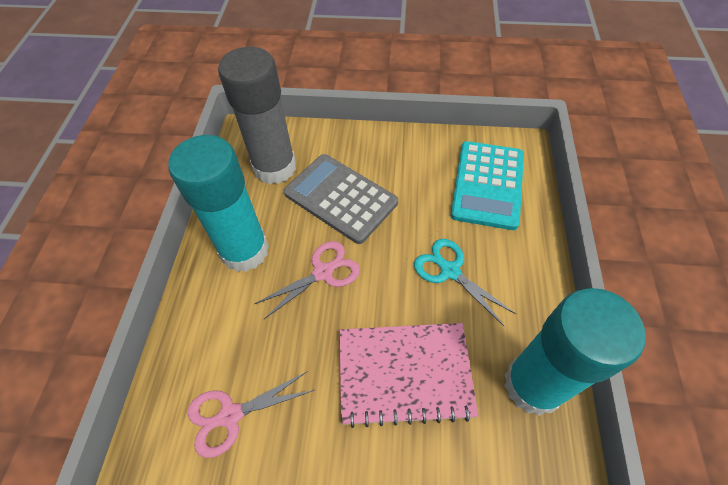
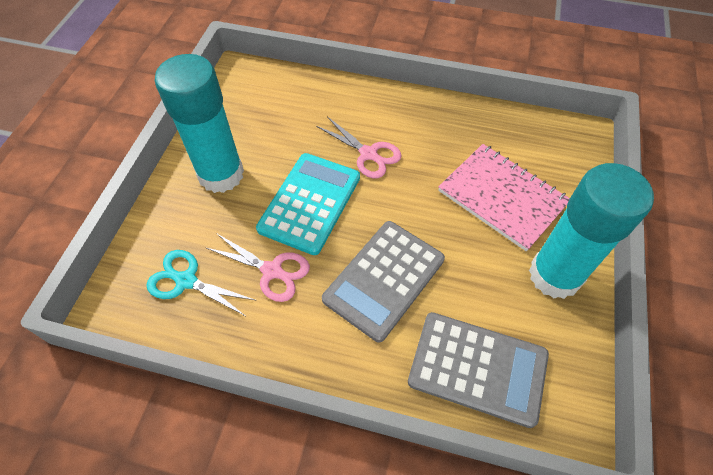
grey calculator: [284,154,398,244] = 1 -> [322,221,445,342] [408,312,549,428] = 2
grey glue stick: [218,47,296,184] = 1 -> none = 0

